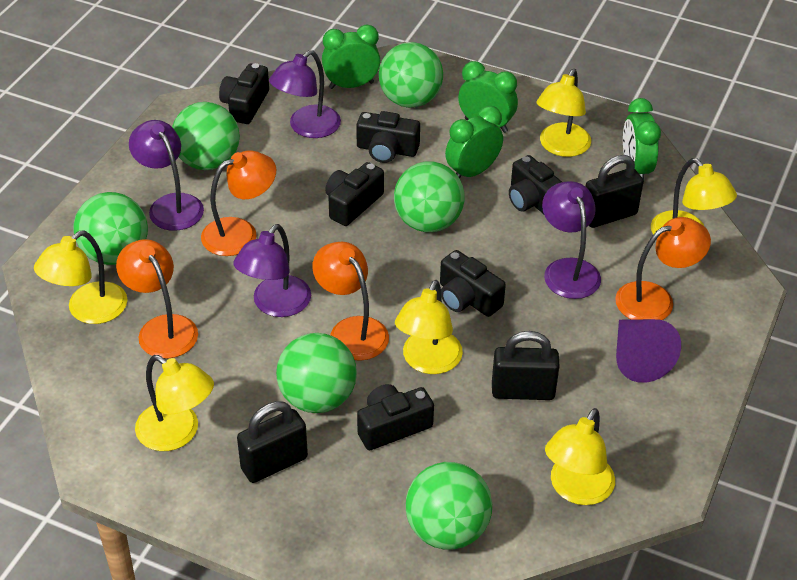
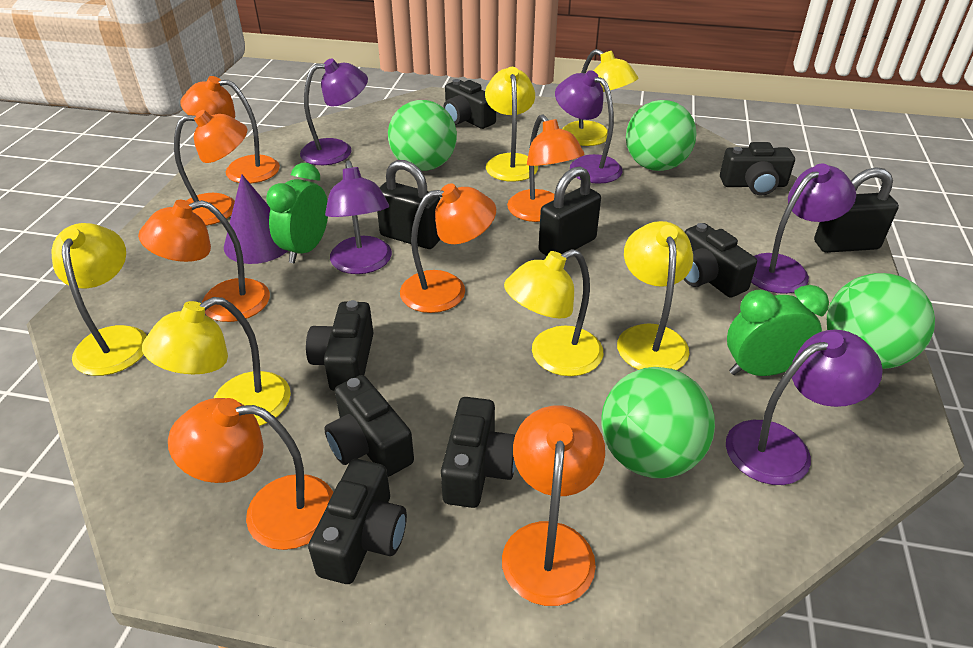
black camera: [219,63,269,124] [325,162,384,226] [356,111,420,163] [357,384,434,450] [440,250,506,317] [509,155,562,214] = 6 -> [306,300,374,391] [308,459,407,584] [324,375,414,477] [441,397,516,508] [443,79,496,129] [684,223,757,298] [720,142,795,195] = 7
green ball: [74,192,148,265] [172,102,240,170] [276,333,357,413] [379,42,443,108] [394,161,465,232] [406,462,492,549] = 6 -> [388,100,457,171] [601,367,715,478] [626,100,697,171] [827,273,935,369] = 4
green clock: [322,25,380,89] [445,106,503,178] [458,61,518,133] [623,98,661,183] = 4 -> [266,163,328,263] [727,285,829,376] = 2
orange lamp: [116,239,198,359] [201,150,276,256] [312,242,389,361] [615,217,711,320] = 4 -> [138,200,270,322] [168,398,333,550] [174,110,247,226] [181,76,280,183] [400,183,496,313] [502,405,605,606] [507,114,584,222] = 7
purple lamp: [129,120,204,231] [233,224,311,317] [269,50,341,138] [542,181,601,299] = 4 -> [300,58,368,165] [325,160,392,274] [555,70,623,184] [726,330,883,485] [751,163,856,294] = 5

